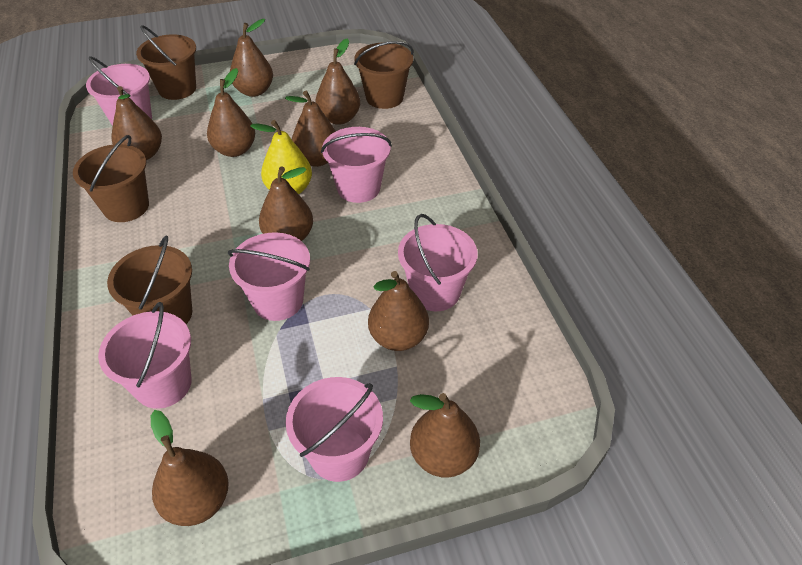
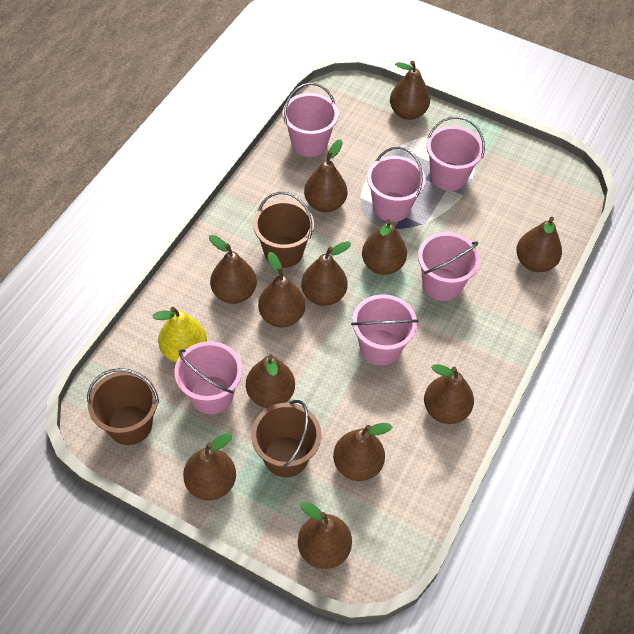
brown bucket: [73,135,149,222] [107,235,192,324] [136,25,196,100] [354,41,414,109] = 4 -> [87,368,159,445] [251,400,321,477] [253,192,314,268] = 3
brown pear: [112,86,162,160] [151,410,229,526] [207,68,255,157] [230,19,273,97] [259,167,313,241] [285,91,336,167] [315,38,360,125] [368,271,429,351] [410,393,480,478] = 9 -> [183,433,236,501] [209,235,257,304] [246,354,295,408] [258,252,305,327] [298,502,352,569] [301,241,351,306] [304,139,347,212] [333,423,393,481] [362,219,407,275] [390,61,430,120] [424,364,474,424] [516,217,562,272] = 12

